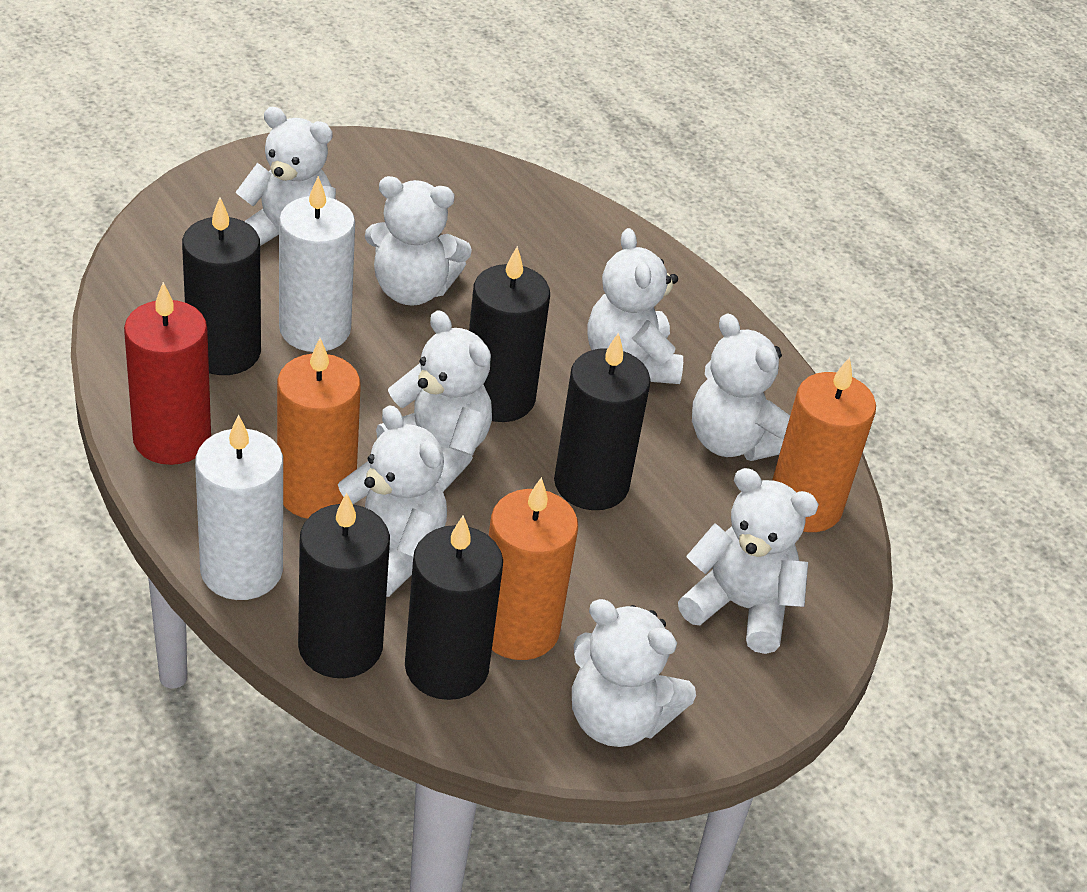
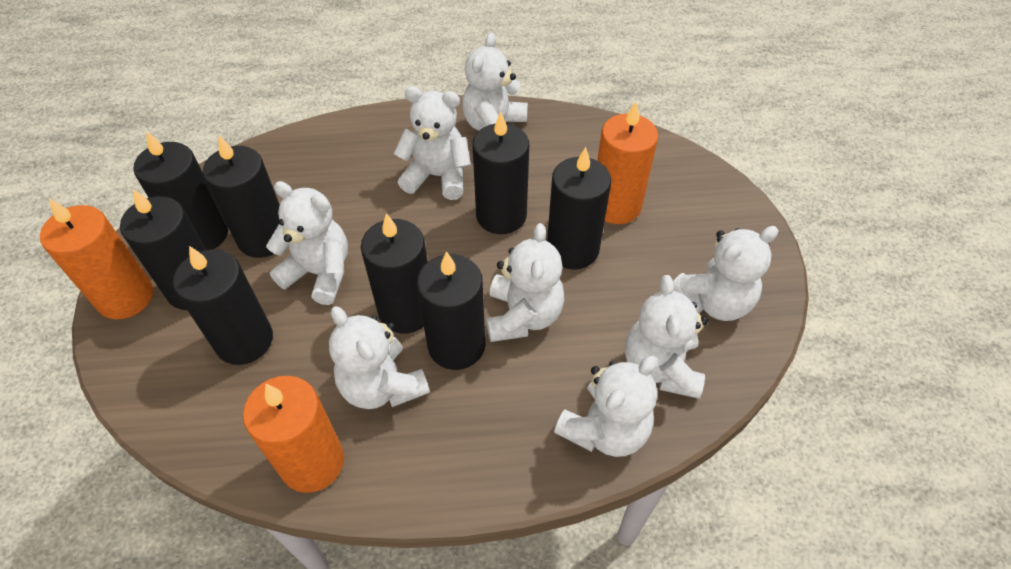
black candle: [182,198,261,375] [298,493,390,678] [405,515,503,700] [469,246,550,422] [554,332,651,510] = 5 -> [120,189,206,310] [134,131,228,250] [173,246,273,365] [203,136,280,258] [361,213,428,333] [417,251,485,370] [472,111,529,234] [547,147,611,270] = 8
red candle: [124,282,211,465] = 1 -> none = 0
white candle: [195,414,283,600] [279,176,355,352] = 2 -> none = 0

